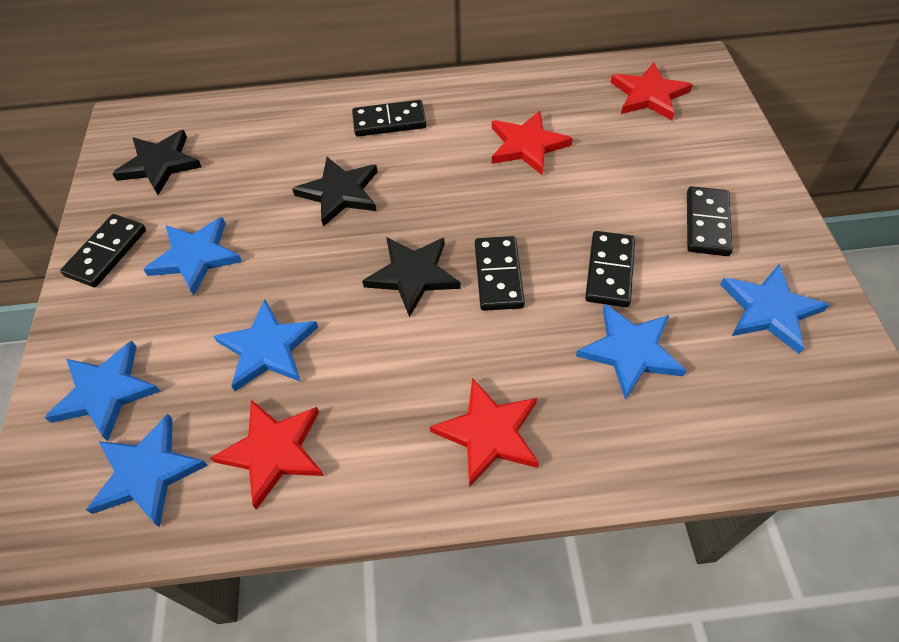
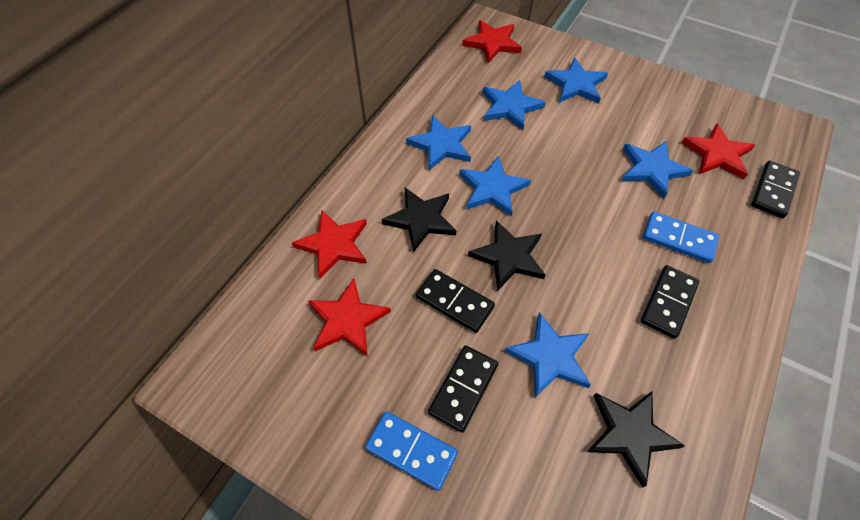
black domino: [60,214,146,287] [352,100,426,137] [475,236,525,311] [585,231,635,307] [687,186,733,256] = 5 -> [416,269,495,333] [428,345,498,432] [641,265,699,339] [751,161,800,218] = 4
blue domino: none = 0 -> [365,411,458,491] [643,212,719,263] = 2

